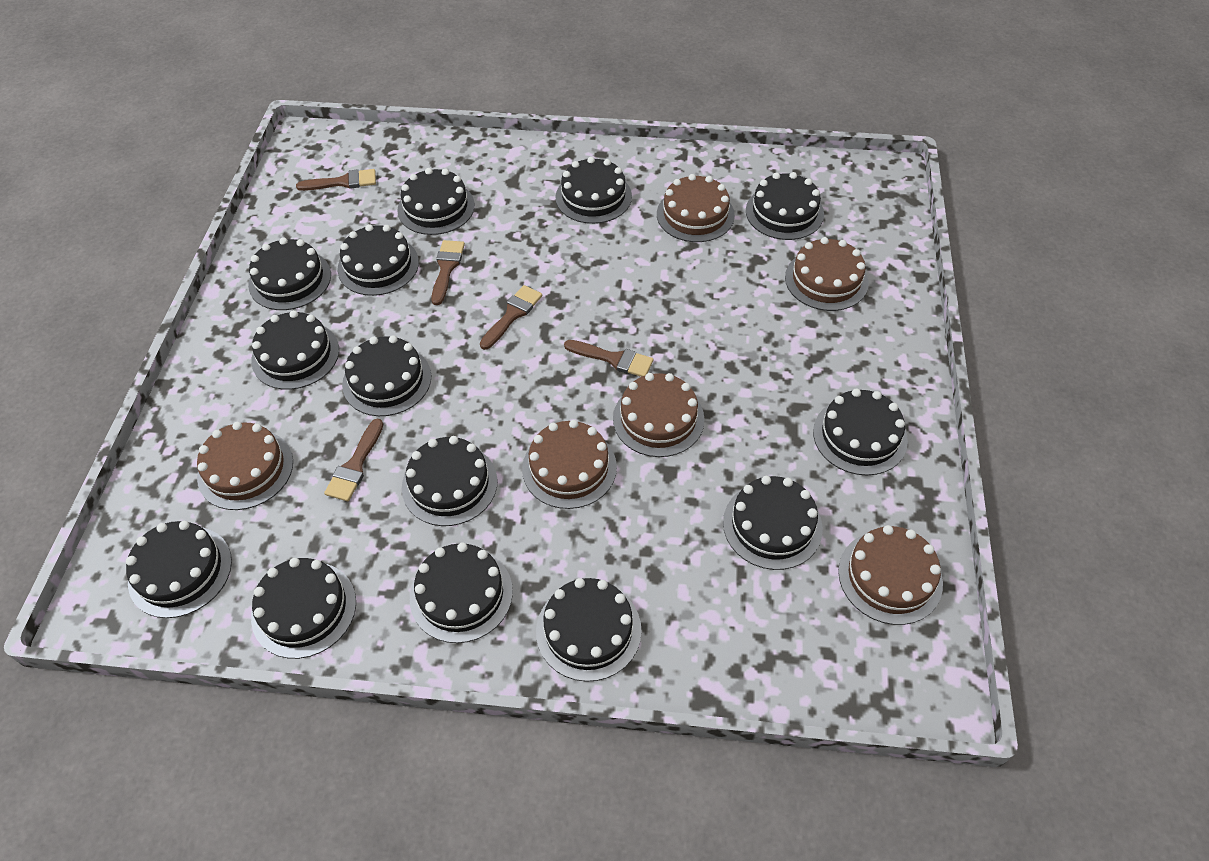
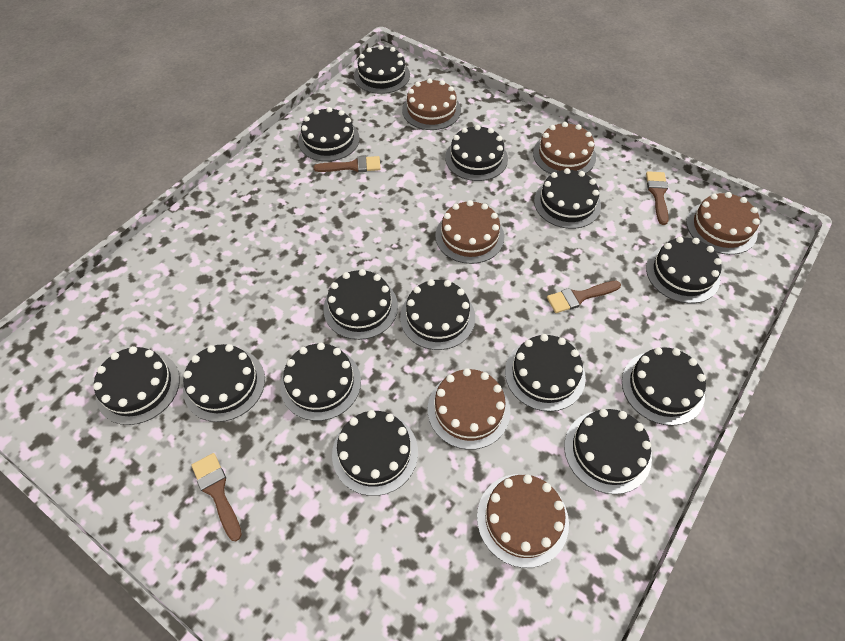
brown brush: [296,169,376,191] [324,418,383,501] [431,240,465,305] [480,285,542,350] [564,340,653,377] = 5 -> [191,453,242,541] [314,156,381,172] [547,281,621,313] [646,171,669,225] = 4

